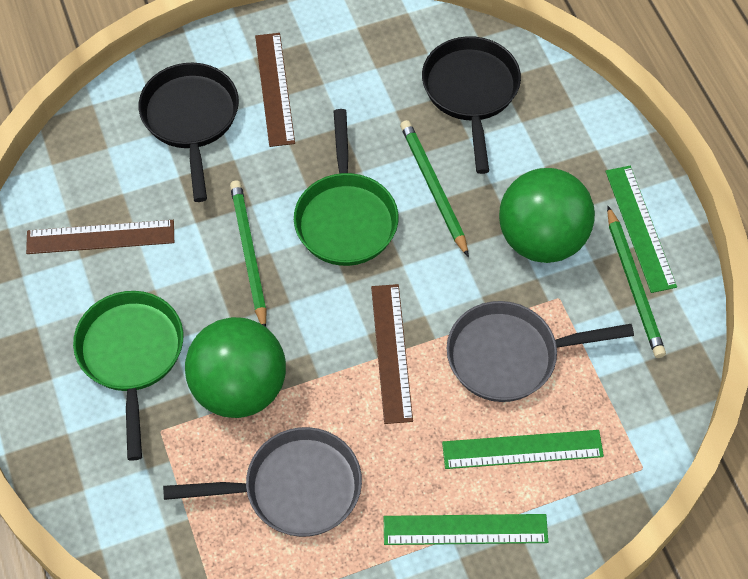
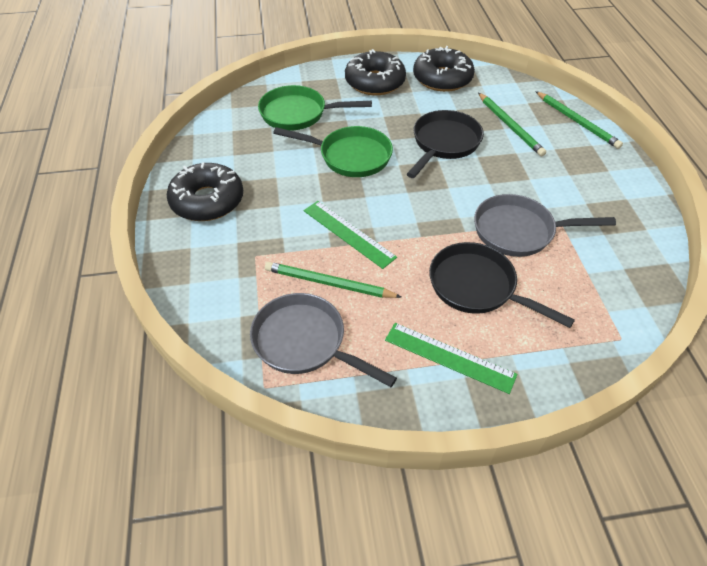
black donut: none = 0 -> [167,163,243,221] [345,49,406,95] [413,46,475,92] = 3
brown ruler: [26,220,174,254] [255,33,295,147] [371,284,413,424] = 3 -> none = 0
green ball: [185,317,286,418] [499,168,595,263] = 2 -> none = 0
green ruler: [384,514,548,545] [442,430,604,469] [605,166,677,293] = 3 -> [304,201,397,269] [385,323,518,394] = 2

